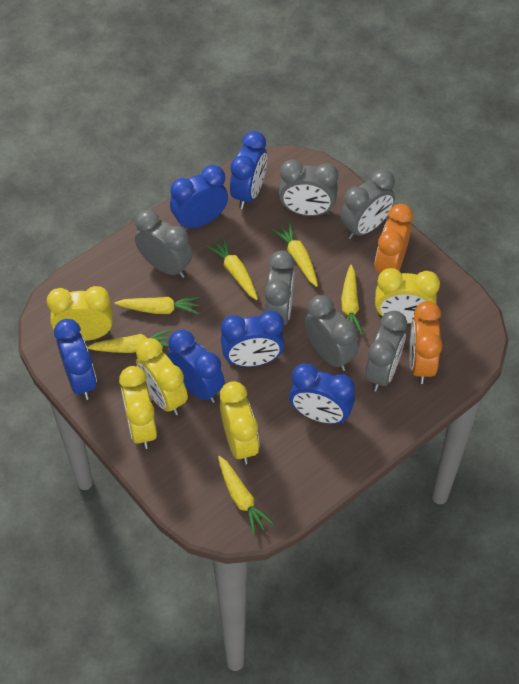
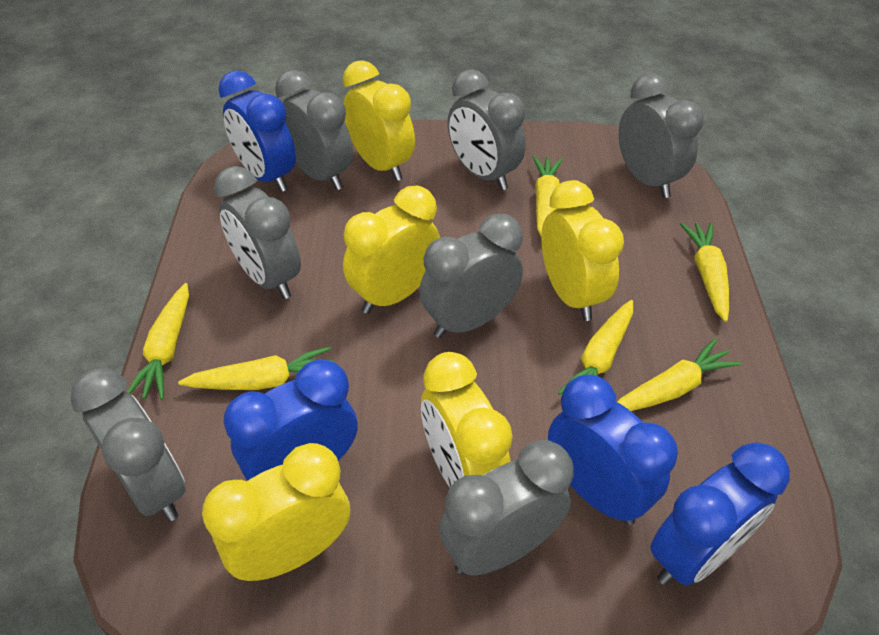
blue clock: [54,319,97,400] [167,329,225,403] [170,165,228,229] [221,311,284,367] [230,131,267,209] [289,363,355,424] = 6 -> [218,70,296,192] [224,359,358,481] [548,375,678,525] [650,443,790,586] = 4
grey clock: [135,210,193,278] [264,251,295,325] [279,160,338,216] [304,295,358,371] [340,169,395,239] [365,311,407,391] = 6 -> [70,368,186,521] [214,166,301,299] [275,70,353,190] [420,214,523,338] [439,440,574,575] [448,69,526,190] [619,73,704,198] = 7
orange clock: [375,204,413,273] [409,301,442,384] = 2 -> none = 0

